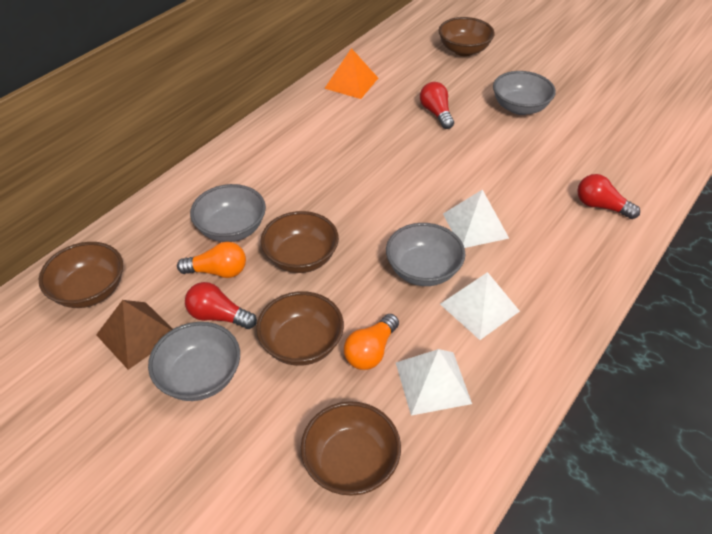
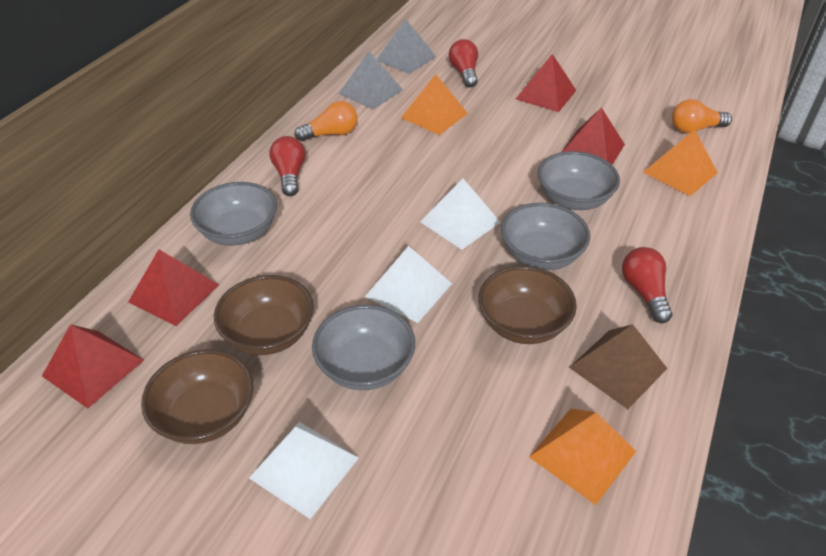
brown bowl: [39,242,123,308] [256,291,344,366] [260,211,339,273] [301,401,401,496] [439,17,495,56] = 5 -> [141,349,253,444] [214,275,314,355] [478,266,577,344] = 3
grey pyramid: none = 0 -> [339,51,403,110] [377,19,436,74] = 2
orange pyramid: [324,48,378,99] = 1 -> [401,74,468,135] [529,408,636,505] [643,129,718,196] = 3
red pyramid: none = 0 -> [42,324,144,408] [128,249,219,326] [516,54,576,112] [562,107,625,165] = 4

